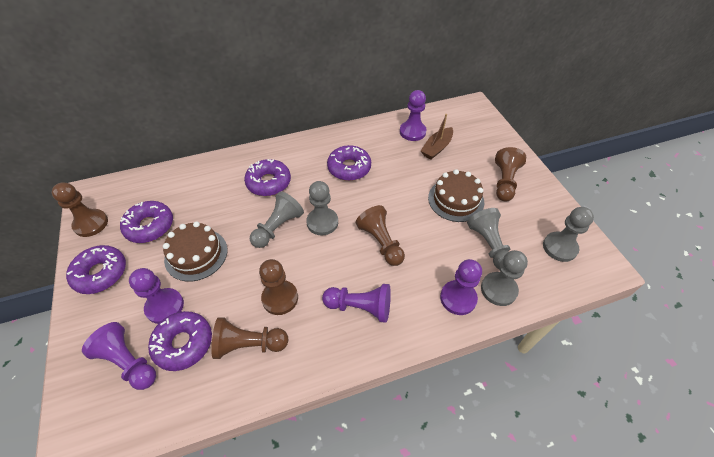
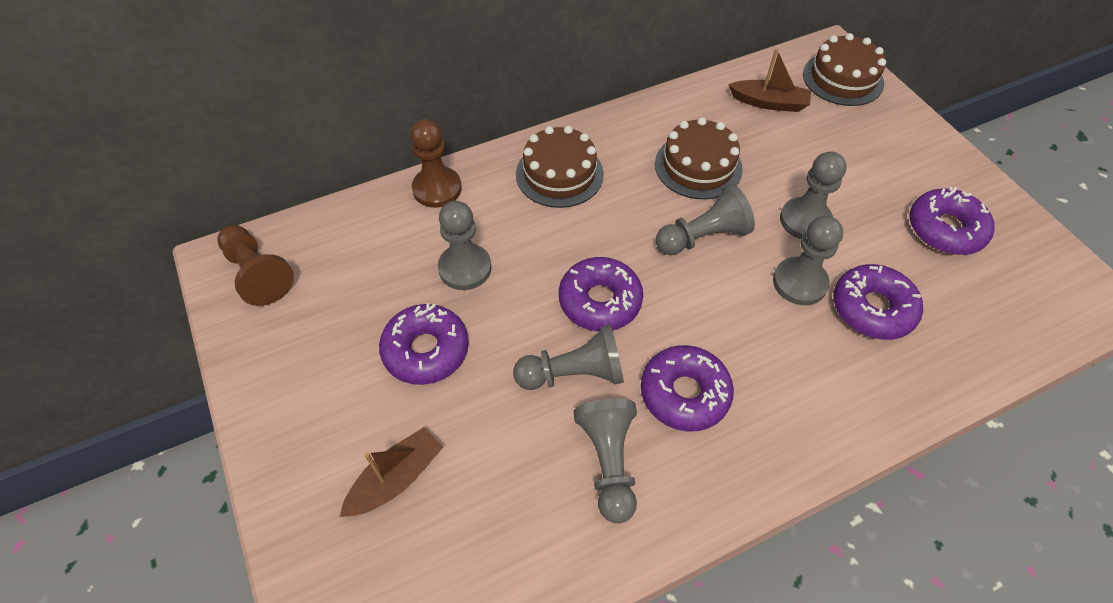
brown boat: [421,114,453,159] = 1 -> [340,427,443,517] [728,48,811,112] = 2
brown cake: [163,221,227,281] [428,169,484,222] = 2 -> [516,126,604,208] [655,117,743,199] [803,33,886,106] = 3
brown pawn: [52,182,108,237] [211,317,288,359] [259,259,298,315] [356,205,405,266] [495,147,526,201] = 5 -> [217,225,294,306] [410,119,462,208] = 2
grey pawn: [250,191,304,248] [306,181,338,236] [467,208,510,269] [481,250,528,306] [543,207,594,262] = 5 -> [438,201,491,290] [513,324,624,390] [574,398,637,523] [656,185,755,255] [773,216,843,305] [780,152,846,239] = 6
purple pawn: [82,322,156,390] [129,268,184,324] [322,284,391,323] [400,90,427,141] [440,259,482,315] = 5 -> none = 0

